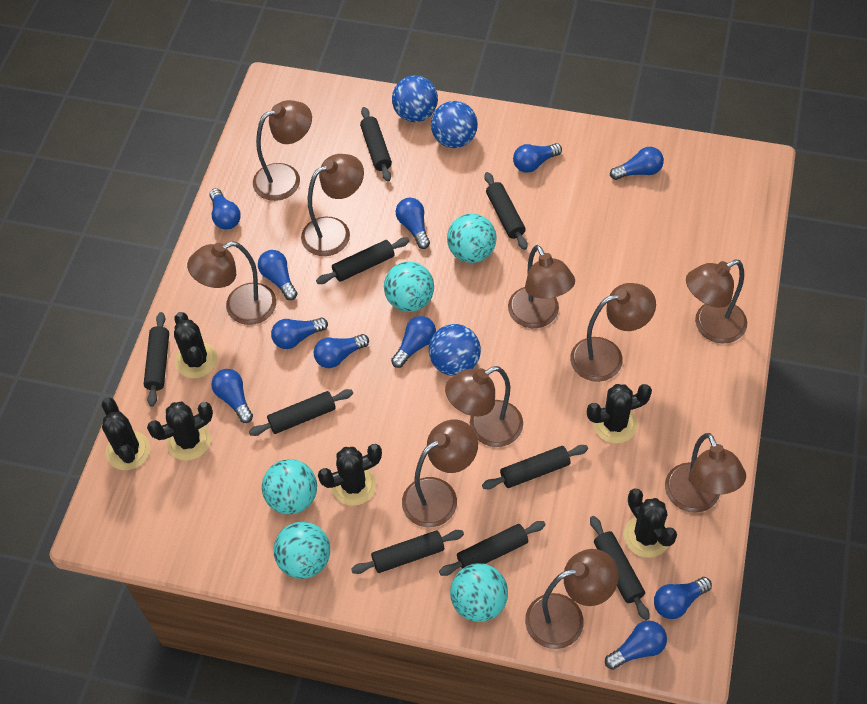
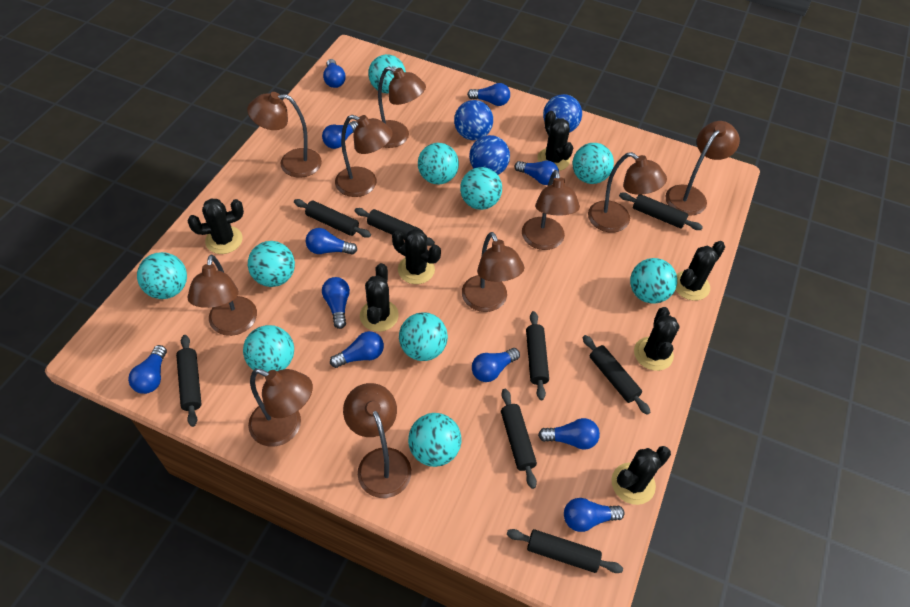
black cactus: [102,397,150,470] [147,402,213,461] [174,312,218,378] [318,444,382,506] [587,384,652,443] [623,489,677,558] = 6 -> [187,198,244,254] [360,263,399,332] [392,229,441,284] [537,111,573,171] [612,446,671,505] [634,307,680,371] [676,241,725,301] = 7
black rolling pin: [144,312,169,406] [249,389,353,436] [316,237,410,284] [351,530,464,574] [360,107,392,182] [439,521,545,576] [482,445,588,489] [484,172,527,250] [590,516,650,620] = 9 -> [176,335,202,427] [294,199,371,238] [355,208,435,246] [501,389,537,489] [507,529,623,573] [526,311,549,400] [583,335,650,415] [619,192,703,230] = 8
turquoise ball: [262,459,317,515] [274,522,330,579] [384,261,434,312] [447,213,497,263] [450,563,508,622] = 5 -> [137,252,187,299] [243,325,294,372] [248,241,295,287] [368,54,406,93] [399,312,448,361] [408,413,462,467] [418,143,459,185] [460,167,502,210] [572,143,614,184] [630,258,677,304] = 10

